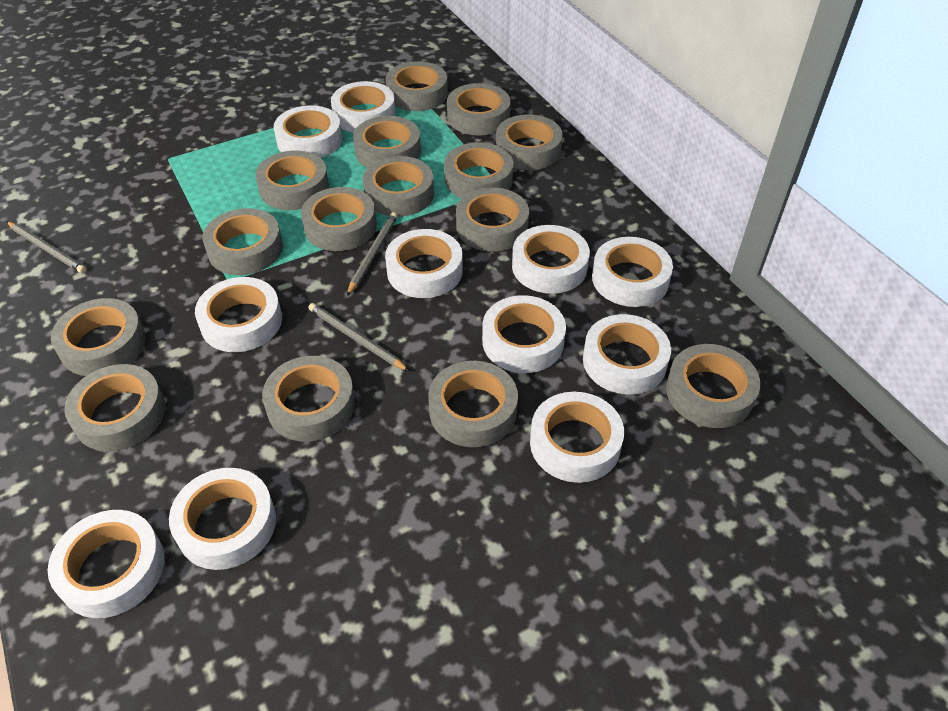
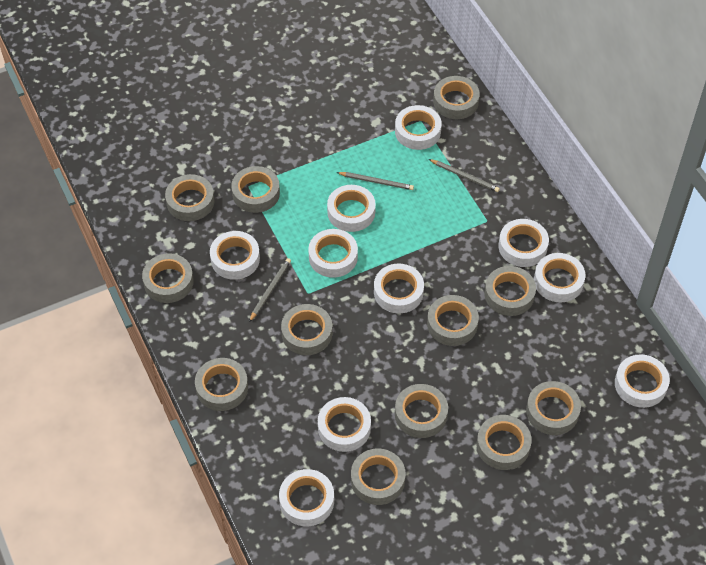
grey tape: [51,298,146,376] [64,364,165,451] [203,208,283,275] [255,150,329,210] [262,356,355,442] [301,187,377,251] [353,116,421,168] [363,156,434,217] [386,61,448,111] [428,361,518,447] [444,142,514,198] [447,83,510,135] [456,187,529,252] [496,114,563,170] [666,344,760,428] = 15 -> [142,253,194,303] [165,174,214,221] [195,358,248,411] [231,166,280,213] [281,304,332,355] [351,449,405,505] [395,384,448,438] [427,295,479,346] [433,76,480,119] [477,415,532,470] [485,266,536,316] [526,381,581,435] = 12
white tape: [48,510,165,618] [169,468,276,570] [195,277,282,352] [274,105,342,158] [331,81,396,133] [385,229,463,298] [482,295,566,373] [512,225,590,294] [530,392,624,483] [583,314,671,395] [592,237,673,307] = 11 -> [210,231,260,280] [279,469,334,526] [308,229,358,278] [318,397,371,452] [327,185,376,232] [374,264,424,313] [395,105,442,150] [499,219,549,267] [534,253,585,302] [615,354,670,408] = 10

